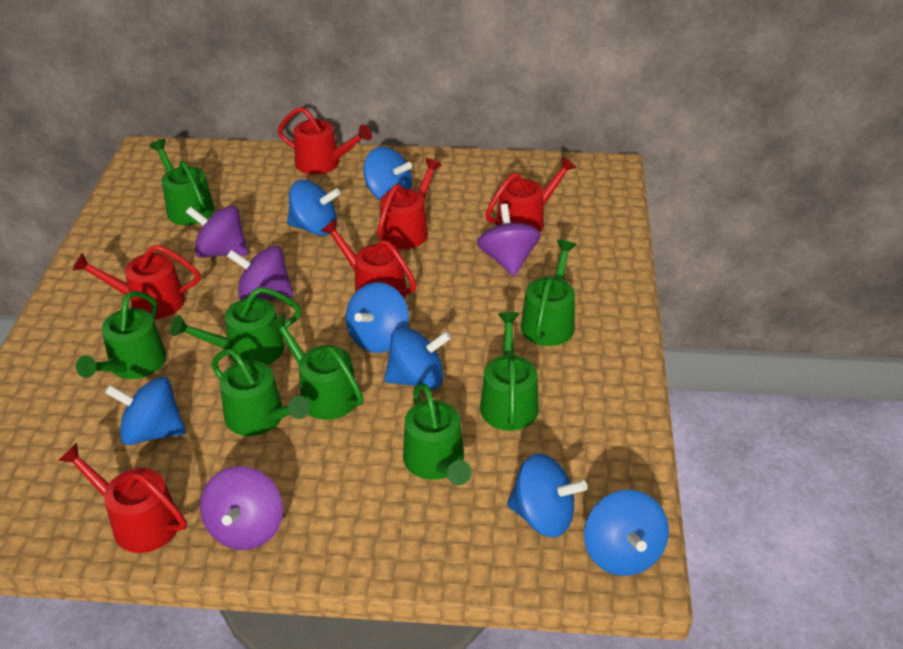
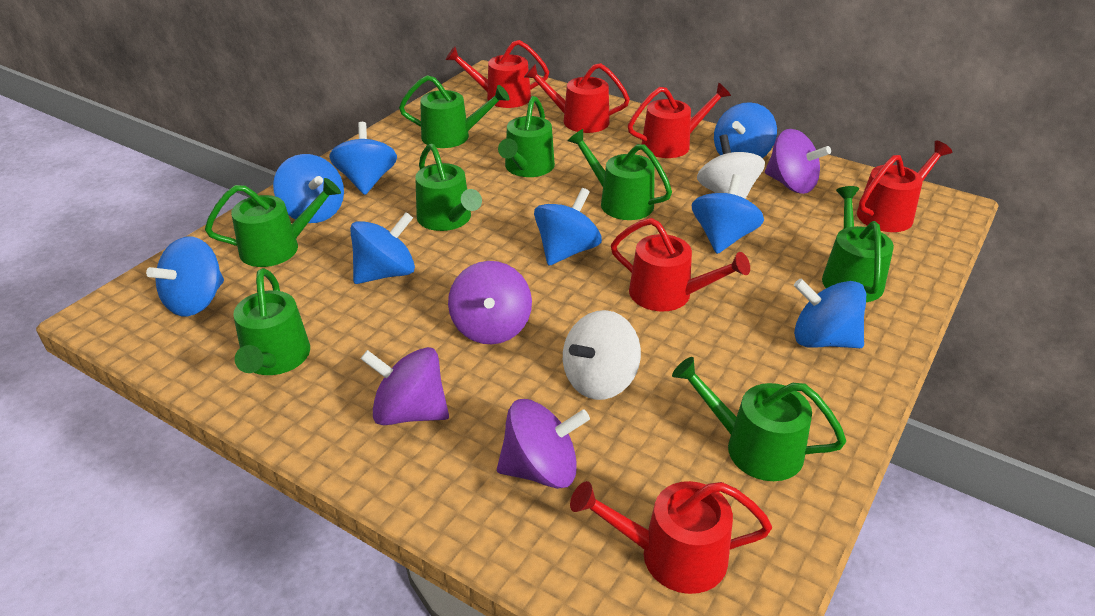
blue spinning top: [105,377,186,445] [287,180,341,236] [346,282,409,353] [364,147,412,200] [384,326,451,390] [507,454,588,538] [584,490,669,576] = 7 -> [146,236,224,317] [273,154,344,223] [329,122,397,195] [350,212,415,284] [534,188,602,266] [692,174,764,254] [714,102,777,158] [794,279,866,348] = 8
white spinning top: none = 0 -> [563,310,641,400] [697,134,765,199] = 2

